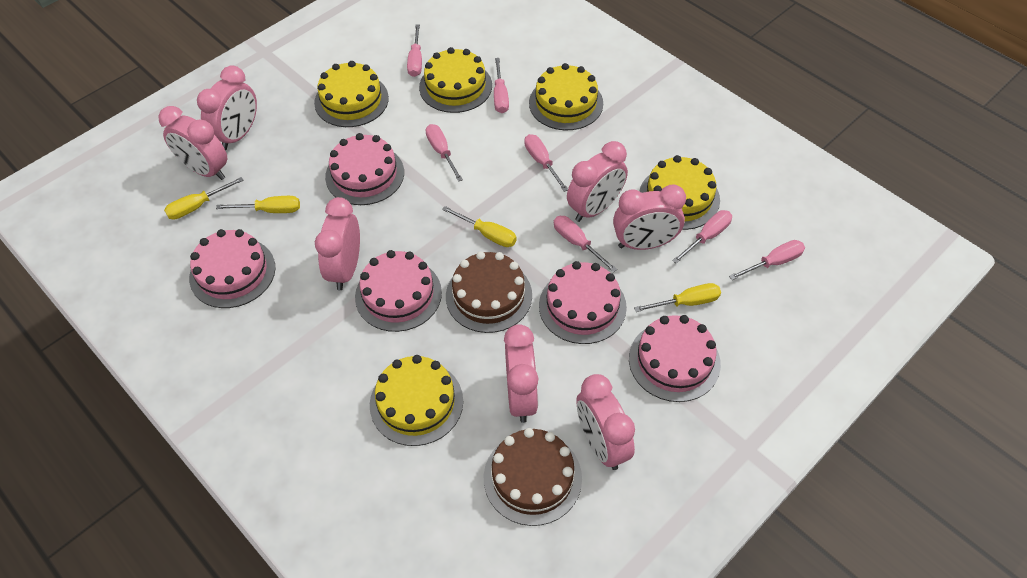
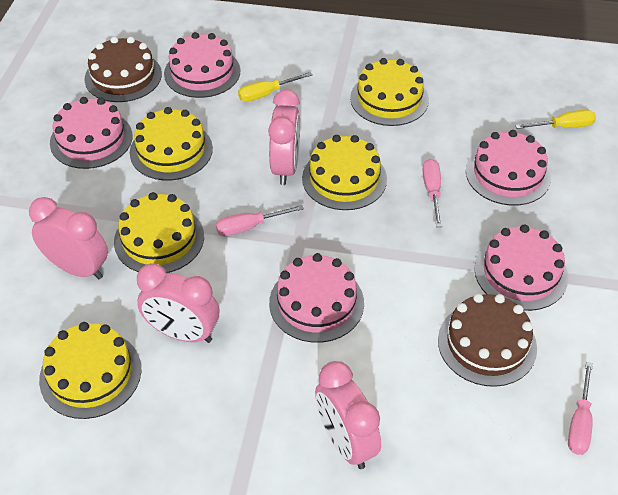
pink clock: [159,106,227,180] [197,66,257,150] [315,197,360,290] [504,324,539,423] [567,141,628,222] [576,374,635,470] [613,184,686,250] = 7 -> [29,197,108,279] [137,263,219,343] [268,90,300,185] [315,361,381,469] = 4
pink screwdriver: [407,24,422,77] [426,124,463,182] [494,58,509,113] [524,134,568,192] [554,216,617,272] [672,210,732,264] [729,240,805,280] = 7 -> [216,205,304,236] [422,159,442,227] [568,362,593,455] = 3
yellow screwdriver: [164,177,244,220] [216,196,300,213] [442,206,517,247] [634,283,721,312] = 4 -> [238,72,313,102] [515,109,596,129] = 2

